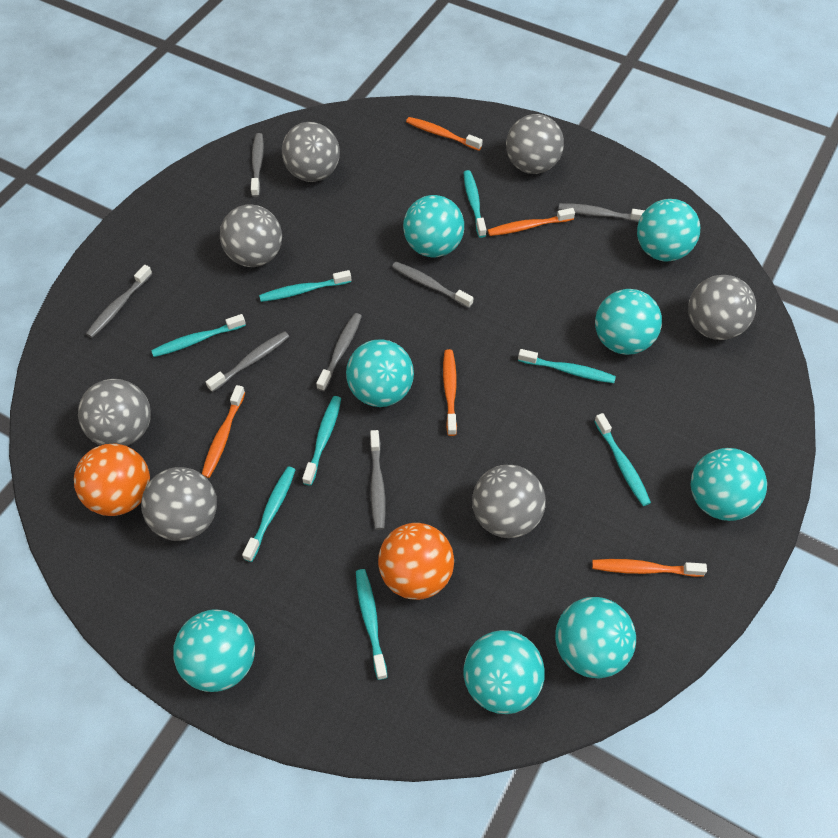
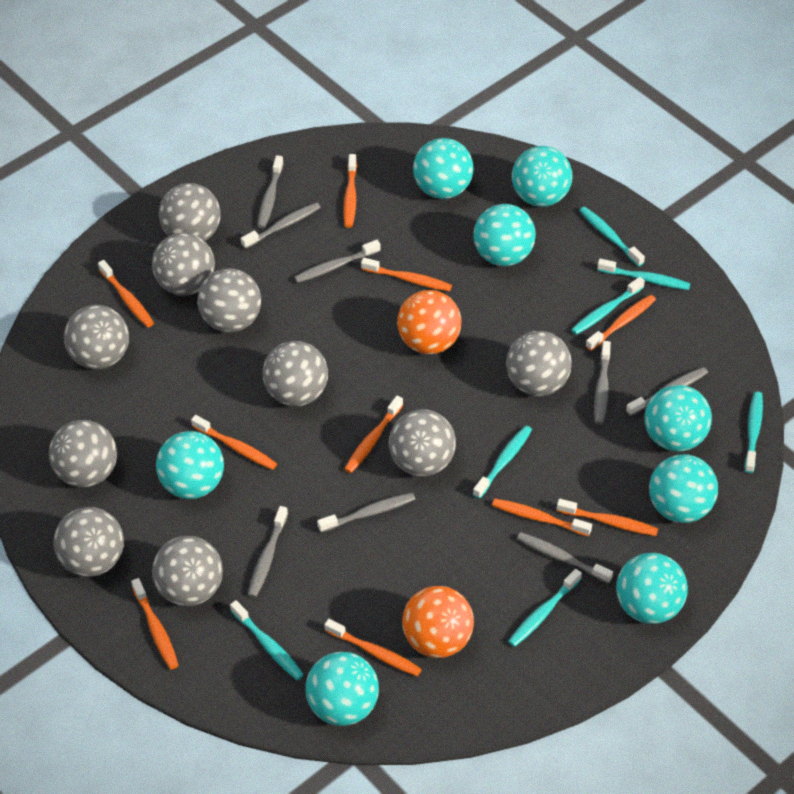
grey ball: [78,379,151,446] [141,467,217,541] [220,204,282,267] [282,122,340,182] [472,465,546,538] [506,114,564,174] [688,275,756,340] = 7 -> [49,420,117,487] [53,507,124,577] [64,305,129,369] [152,233,215,296] [152,536,223,606] [159,183,221,241] [197,269,261,332] [262,341,328,406] [389,409,456,476] [506,331,572,396] = 10
grey toothbrush: [86,265,153,338] [206,331,289,392] [251,133,264,197] [316,313,362,391] [370,430,386,530] [392,262,473,308] [558,203,645,222] = 7 -> [241,202,321,249] [248,506,288,598] [257,155,284,229] [294,240,381,283] [317,493,415,532] [517,532,613,584] [594,341,611,425] [626,367,708,416] = 8
orange toothbrush: [202,385,245,478] [406,117,483,151] [443,349,457,436] [488,208,575,236] [592,559,707,577] = 5 -> [98,260,154,327] [131,578,179,669] [191,415,277,470] [324,619,422,677] [344,154,357,228] [344,396,403,473] [361,258,452,291] [492,498,592,536] [557,499,658,536] [586,294,656,351] = 10
turquoise toothbrush: [151,314,246,357] [242,466,296,562] [259,270,351,302] [302,396,341,486] [356,569,388,680] [464,170,486,238] [518,349,616,383] [594,413,651,506] = 8 -> [230,600,304,680] [473,425,532,499] [508,569,582,647] [571,277,645,335] [579,207,645,267] [597,259,691,290] [745,391,763,473] = 7

